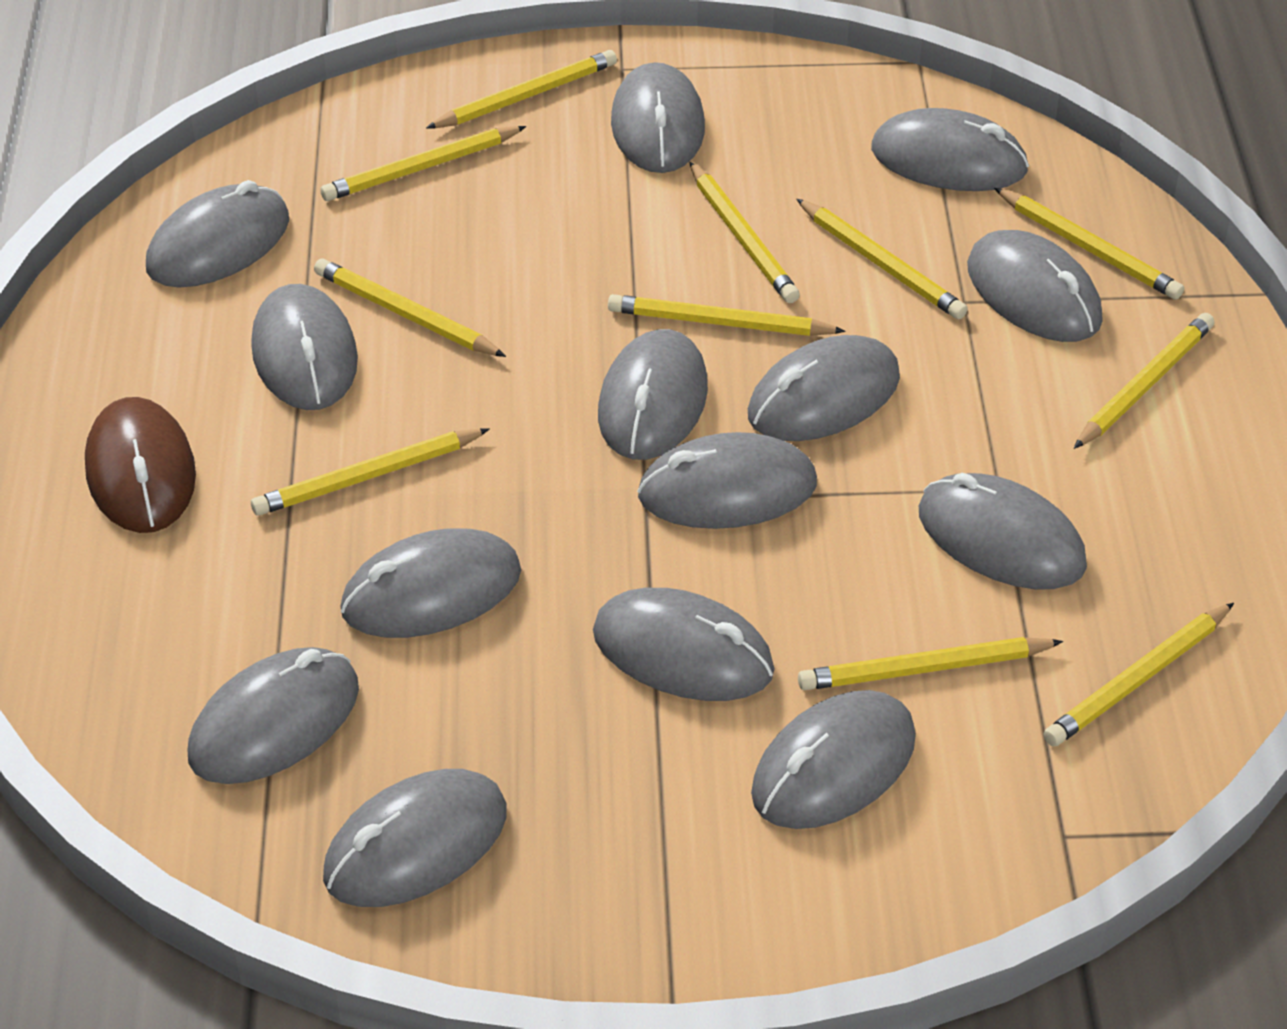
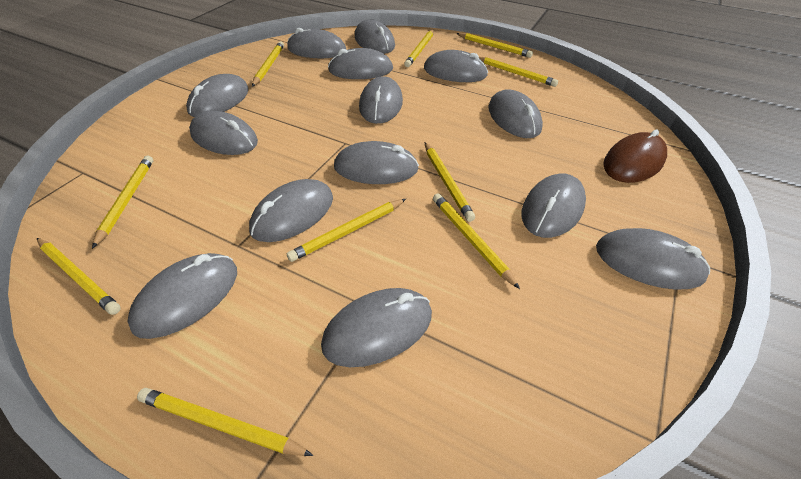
yellow pencil: [251,428,490,516] [314,258,506,357] [320,126,526,201] [426,50,617,128] [608,294,846,336] [689,162,800,303] [796,199,968,319] [798,637,1063,690] [994,188,1184,300] [1043,603,1234,746] [1074,313,1215,449] = 11 -> [37,238,121,315] [92,156,153,249] [137,388,313,456] [252,41,284,87] [287,199,406,262] [404,29,434,67] [425,142,475,222] [433,193,520,289] [456,33,533,58] [479,57,558,87] = 10

